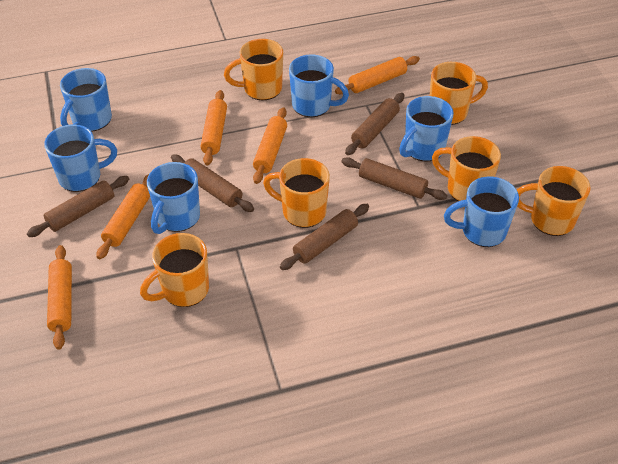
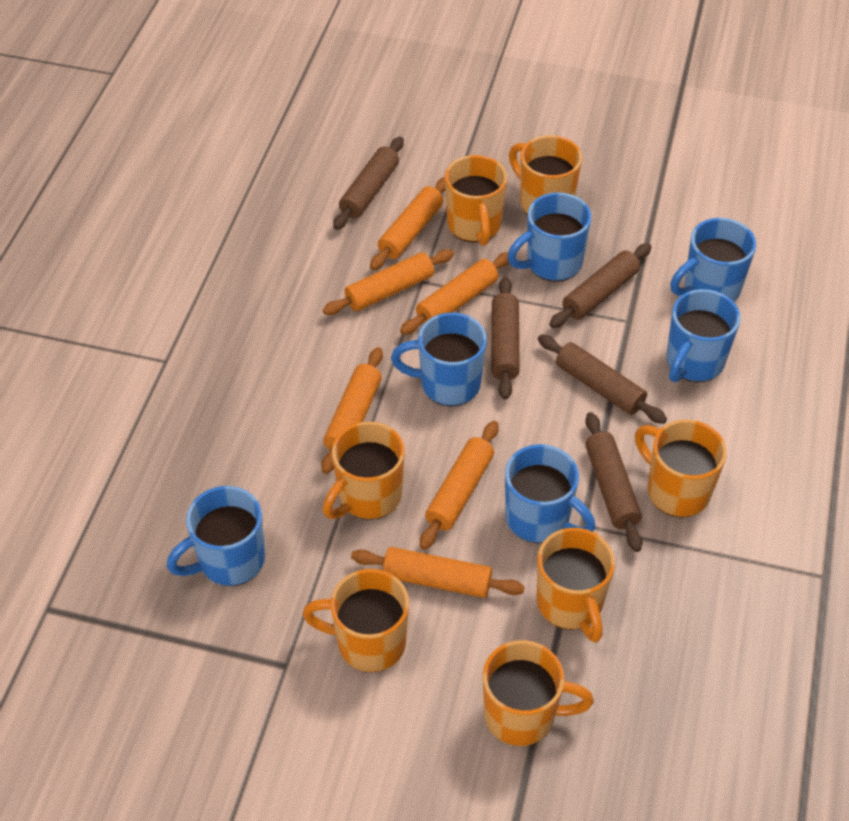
orange mug: [140,233,209,307] [224,39,283,100] [263,158,330,228] [430,62,488,125] [432,136,501,201] [517,166,591,236] = 6 -> [302,569,409,672] [323,421,405,520] [445,155,507,246] [483,640,594,746] [509,135,582,215] [537,528,615,643] [635,419,727,518] = 7
orange rolling pin: [47,245,72,350] [97,174,150,259] [200,90,227,165] [253,107,287,184] [335,56,420,94] = 5 -> [321,347,383,474] [323,249,454,315] [351,547,525,598] [370,177,445,270] [400,252,509,335] [420,421,499,550] = 6

